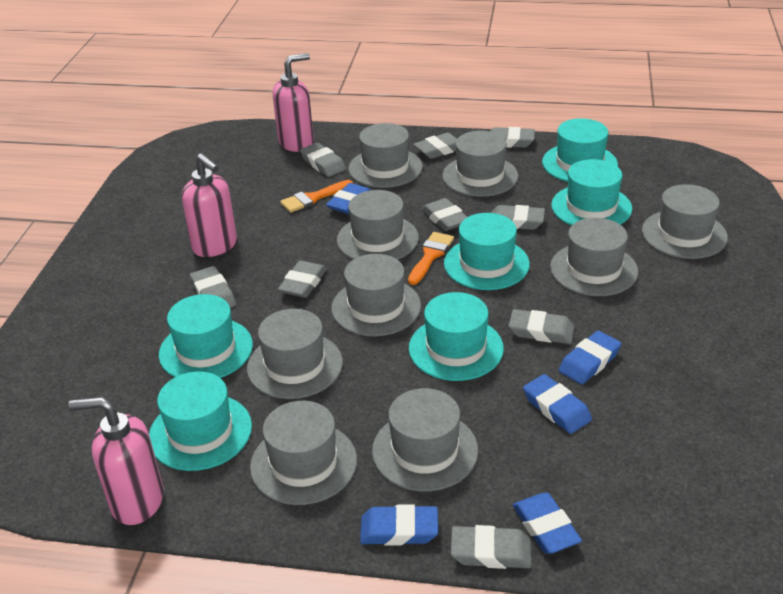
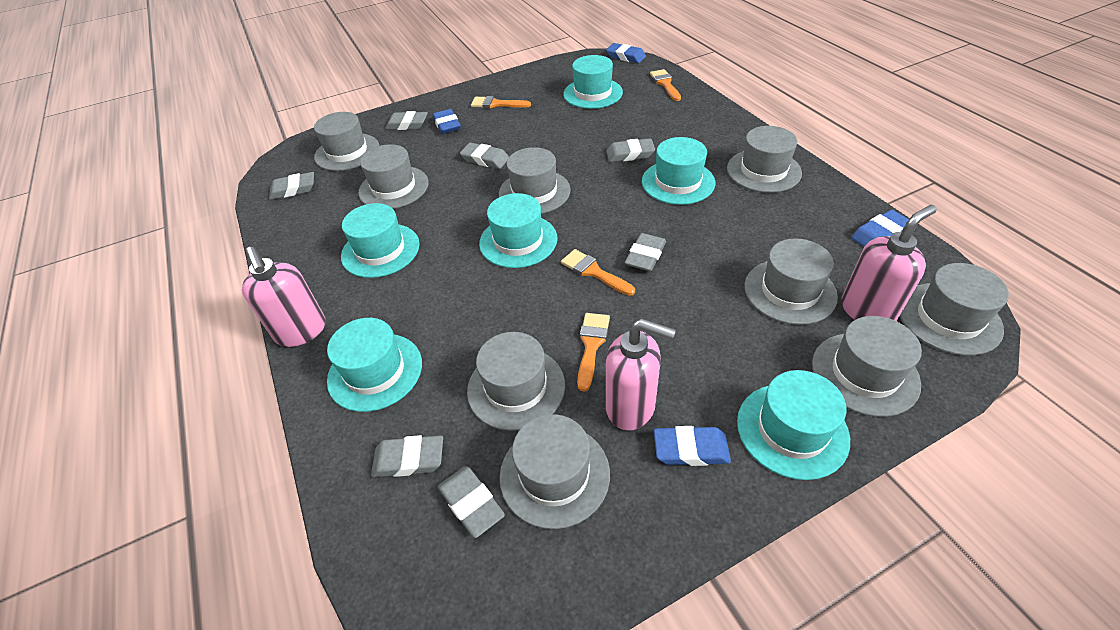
blue eraser: [326,183,371,214] [360,504,438,546] [513,492,582,554] [523,374,592,434] [559,331,621,384] = 5 -> [433,109,461,134] [606,43,646,63] [654,426,731,466] [851,210,909,247] = 4
grey eraser: [190,266,236,308] [278,261,327,298] [300,143,346,177] [413,133,457,159] [422,198,467,231] [451,525,531,569] [490,127,535,148] [491,205,545,230] [509,309,574,344] = 9 -> [269,172,314,200] [371,435,443,477] [385,111,428,130] [438,466,505,538] [460,143,509,169] [606,139,655,162] [625,233,666,271] = 7
orange brush: [280,180,353,213] [408,232,454,285] = 2 -> [471,96,531,108] [561,249,635,296] [577,313,610,391] [650,69,681,101] = 4

